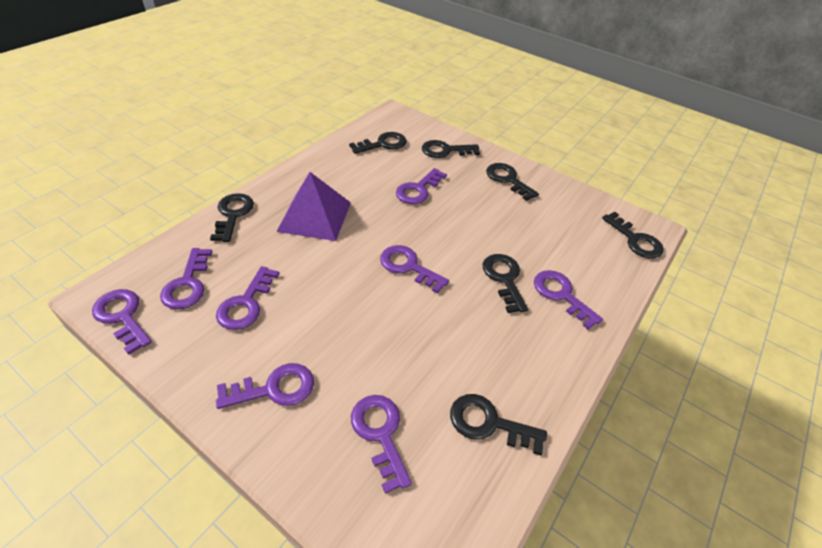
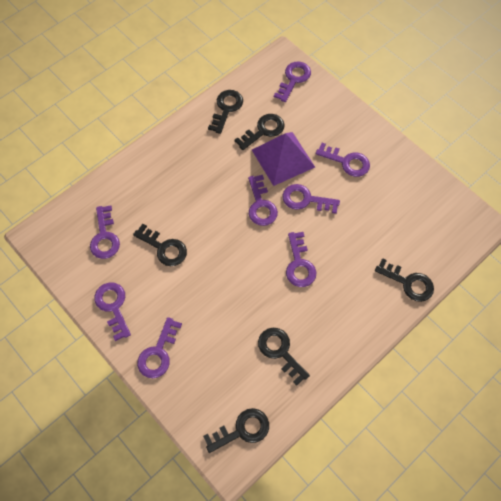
black key: [210,193,254,242] [349,132,407,154] [422,140,480,158] [450,394,547,455] [483,254,528,313] [486,163,539,201] [602,212,664,259] = 7 -> [133,224,187,266] [203,408,269,453] [208,90,243,134] [234,114,285,150] [258,328,310,386] [375,258,434,302] = 6

